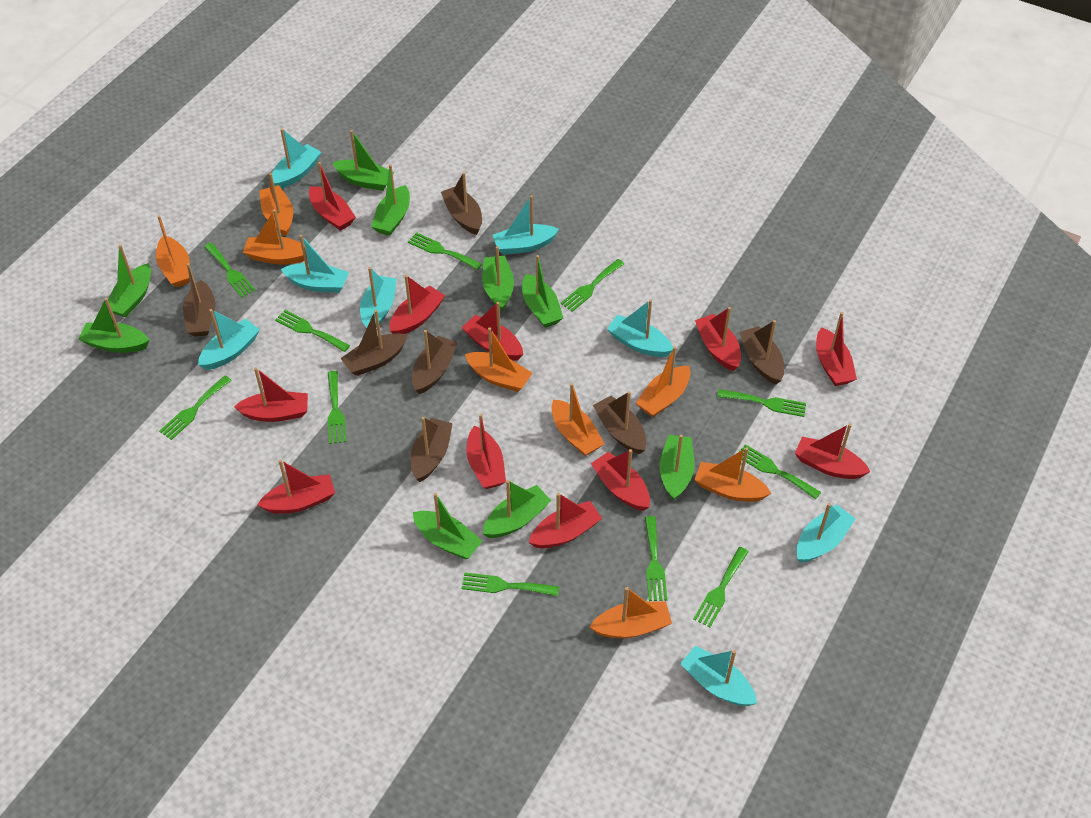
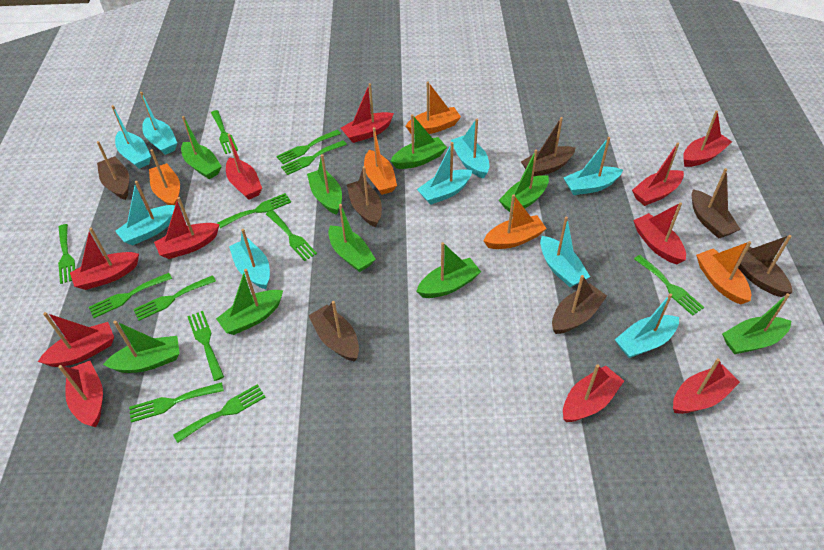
green fork: [159,376,232,440] [204,243,255,297] [275,310,350,352] [327,371,346,444] [408,232,482,270] [461,572,559,596] [561,259,624,312] [645,516,667,601] [693,547,749,628] [717,389,806,417] [739,444,821,499] = 11 -> [58,224,75,284] [89,273,172,318] [129,382,224,423] [133,275,216,321] [173,384,265,443] [187,311,224,381] [211,110,238,154] [217,193,291,228] [266,210,317,261] [276,130,341,164] [281,140,347,175] [634,255,704,316] = 12
orange boat: [156,215,190,287] [243,209,307,265] [259,173,293,237] [465,327,533,392] [551,383,605,456] [590,587,672,638] [636,346,691,417] [694,447,771,502] = 8 -> [149,149,180,205] [364,127,397,195] [406,81,461,134] [483,194,547,249] [696,241,751,305] = 5
turquoise boat: [198,309,260,370] [272,128,321,189] [281,235,349,293] [360,267,397,328] [493,195,559,255] [607,299,673,357] [680,646,757,706] [796,503,856,563] = 8 -> [111,105,151,169] [115,181,175,246] [140,92,177,155] [229,229,270,289] [417,142,472,205] [451,119,489,179] [540,216,590,287] [563,137,623,195] [615,293,679,358] = 9

